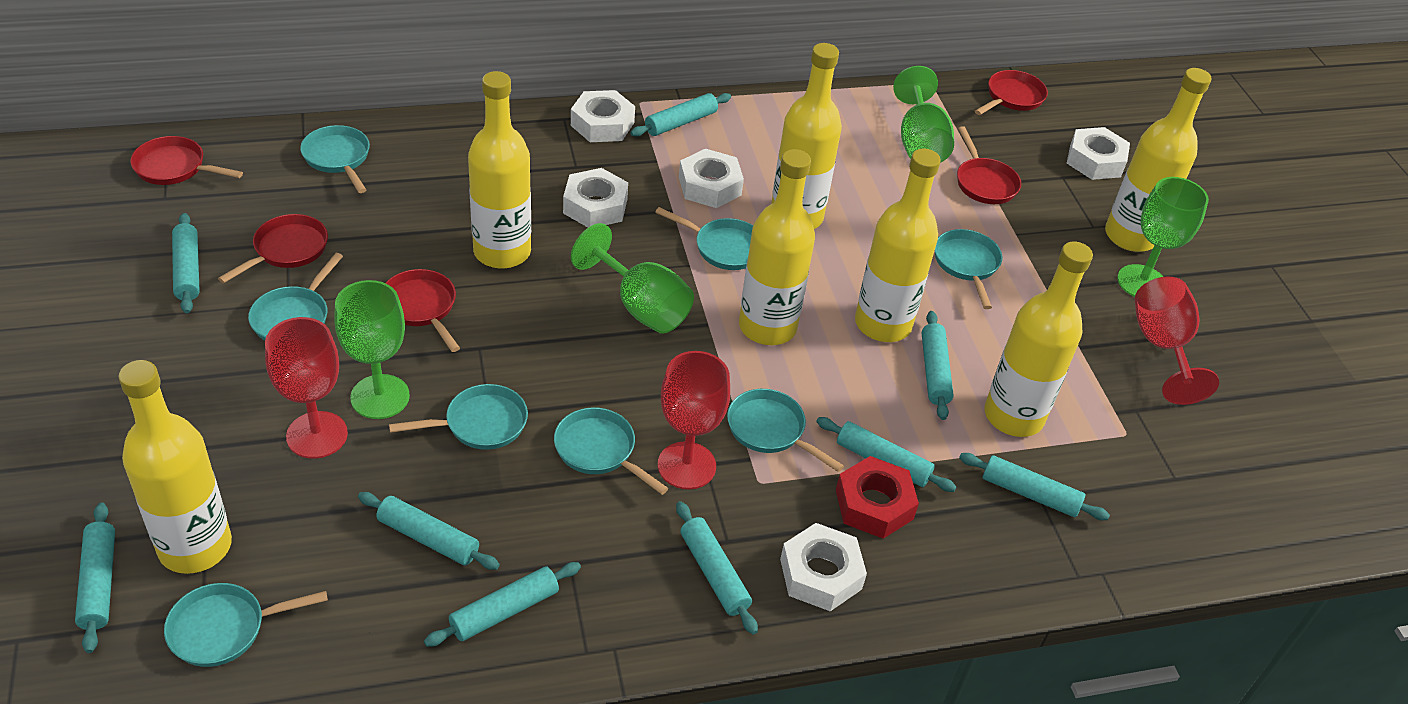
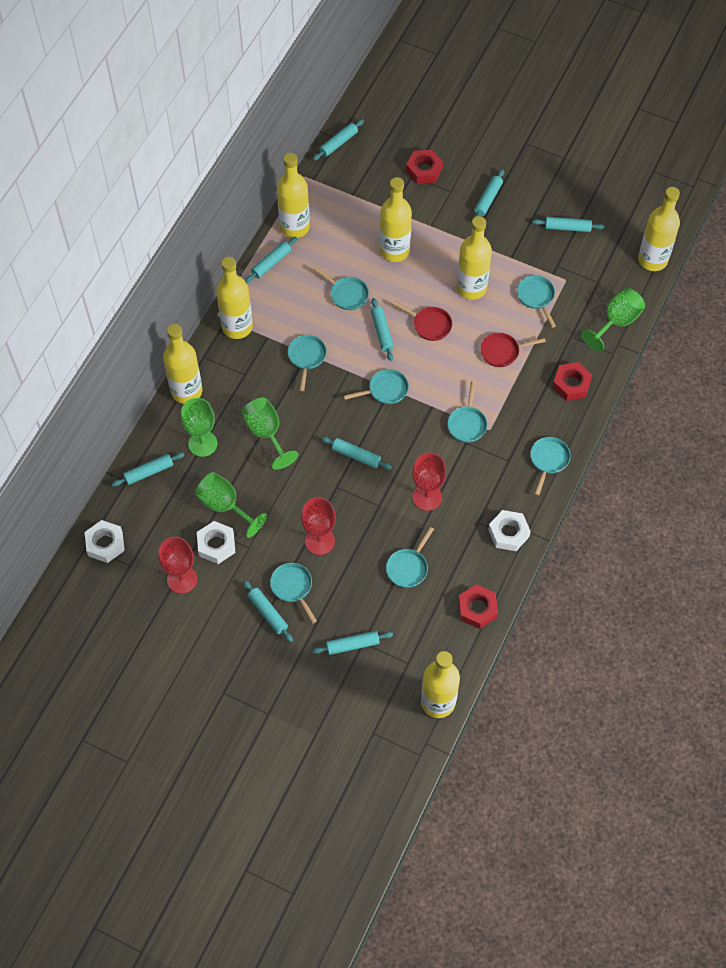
red nut: [836,456,919,539] = 1 -> [406,150,443,184] [458,584,498,629] [552,362,592,401] = 3
red pan: [130,136,243,185] [218,214,328,283] [386,269,460,352] [957,126,1021,204] [975,70,1048,115] = 5 -> [392,301,452,341] [480,333,546,367] = 2
white nut: [563,168,628,227] [571,90,635,142] [679,148,744,208] [780,523,867,611] [1067,127,1130,180] = 5 -> [85,520,125,563] [197,521,235,564] [488,510,531,551] = 3

